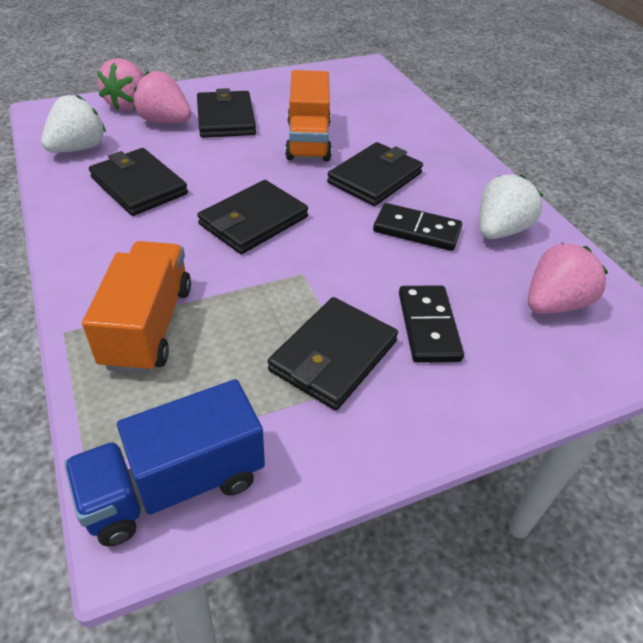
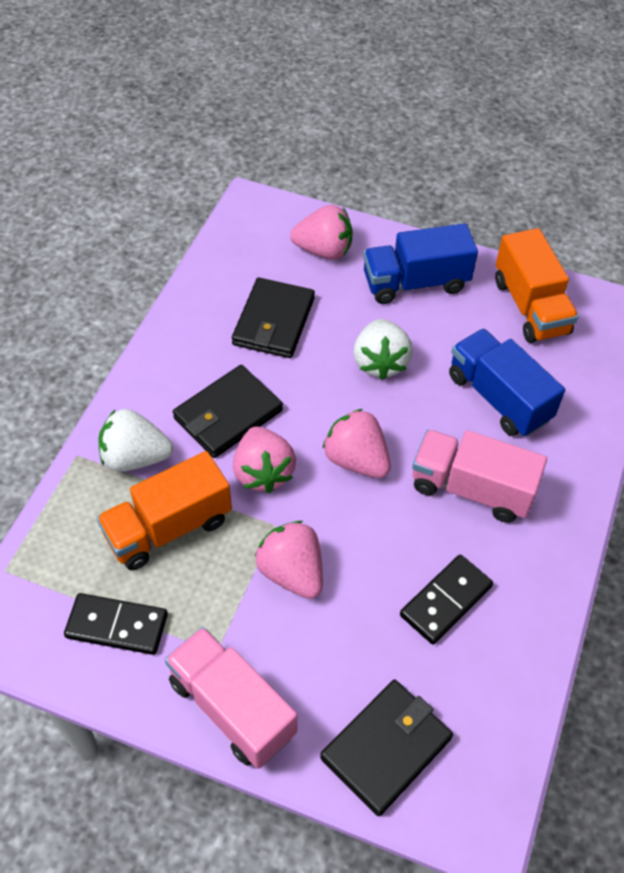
black wallet: [89,148,188,216] [197,88,256,138] [197,180,308,254] [268,297,398,410] [327,142,423,206] = 5 -> [173,365,283,458] [232,278,315,358] [320,680,453,816] = 3
blue truck: [64,379,265,547] = 1 -> [363,223,478,304] [449,329,565,437] = 2
pink strawberry: [97,58,144,111] [134,71,191,123] [528,243,608,314] = 3 -> [233,426,296,493] [255,521,323,599] [290,205,353,260] [322,409,391,478] = 4
pink truck: none = 0 -> [165,627,297,769] [412,430,547,523] = 2

